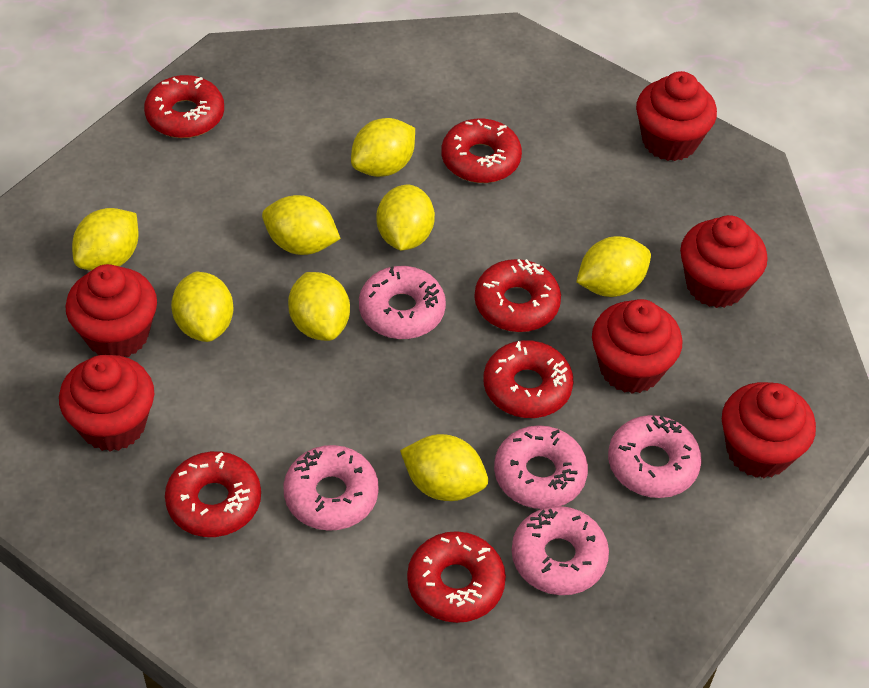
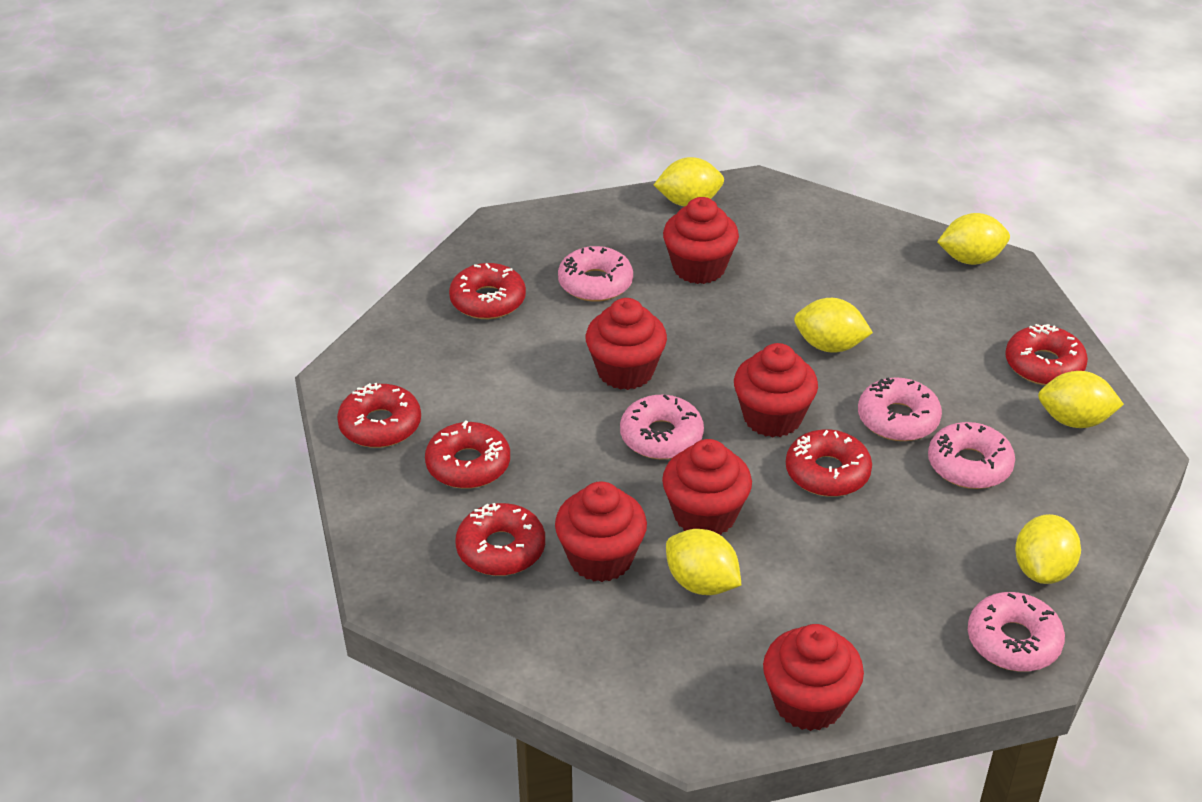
yellow lemon: [72,208,139,271] [171,271,234,342] [262,195,341,255] [288,272,350,341] [351,118,415,177] [376,185,435,251] [400,434,488,501] [576,236,651,297] = 8 -> [654,157,724,207] [666,529,741,595] [794,298,873,353] [937,213,1010,265] [1015,514,1081,584] [1038,371,1124,428] = 6

